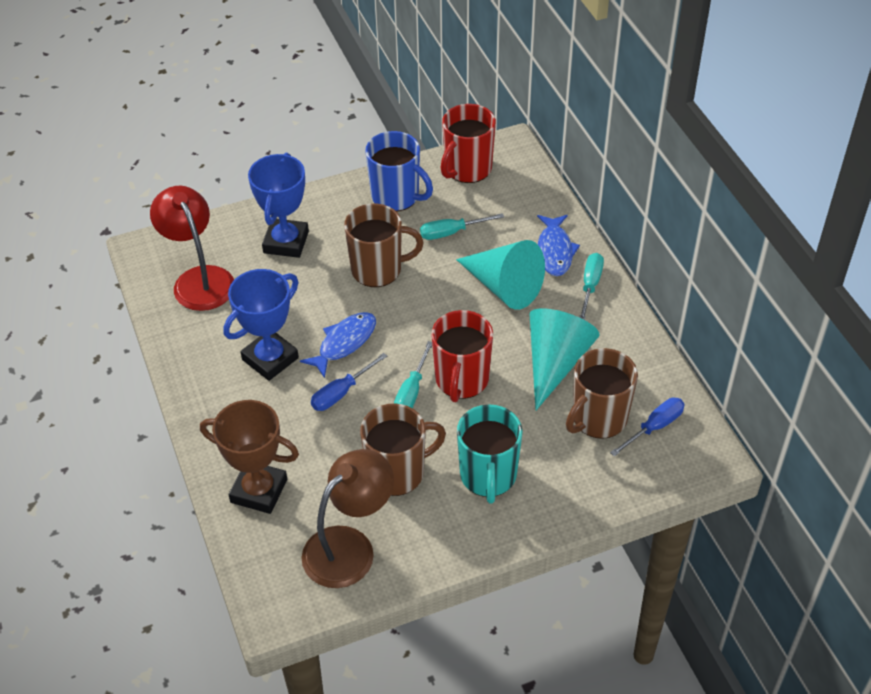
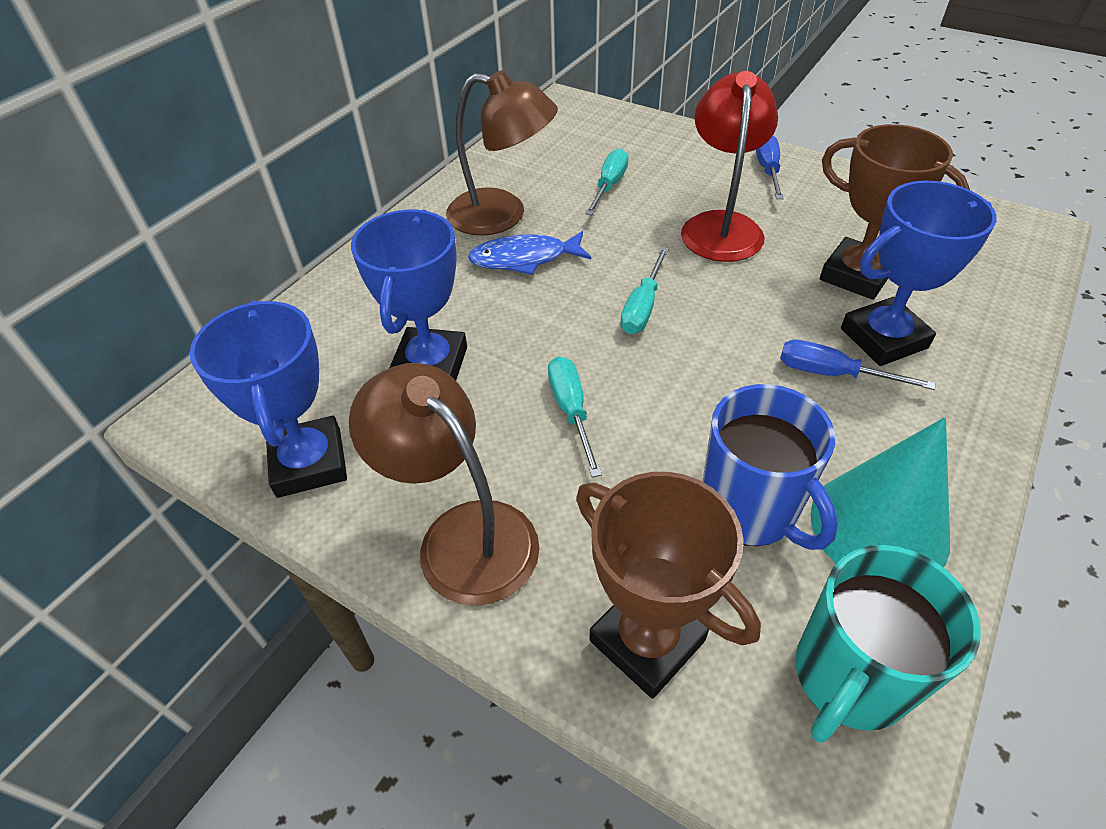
blue fish: [300,312,376,378] [537,215,580,276] = 2 -> [468,231,591,275] = 1
blue trophy: [223,269,299,381] [248,153,309,258] = 2 -> [189,300,347,498] [351,210,467,380] [841,181,997,366] = 3
brown lamp: [301,449,394,588] = 1 -> [349,363,540,606] [446,70,558,236] = 2
brown mug: [344,204,424,287] [360,403,446,496] [566,348,638,439] = 3 -> none = 0
brown trophy: [200,400,299,514] = 1 -> [576,472,761,699] [820,124,970,300] = 2
red mug: [431,310,493,402] [441,104,496,183] = 2 -> none = 0
turquoise cone: [456,240,545,310] [529,308,600,410] = 2 -> [811,417,950,568] = 1

